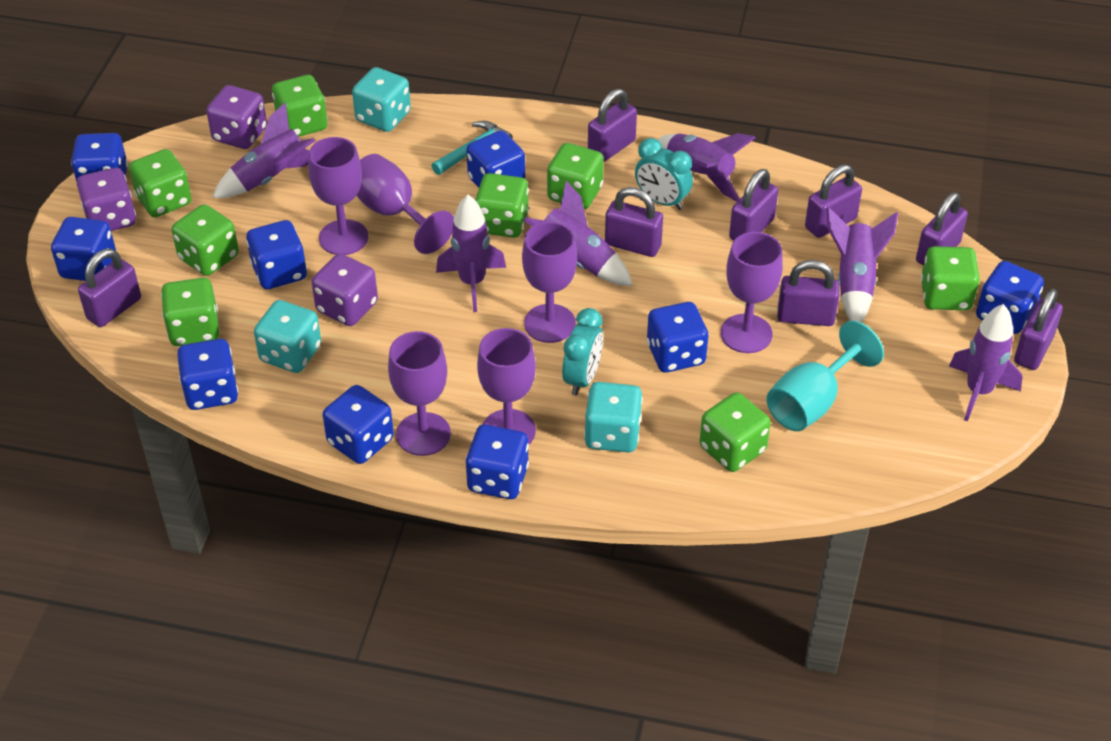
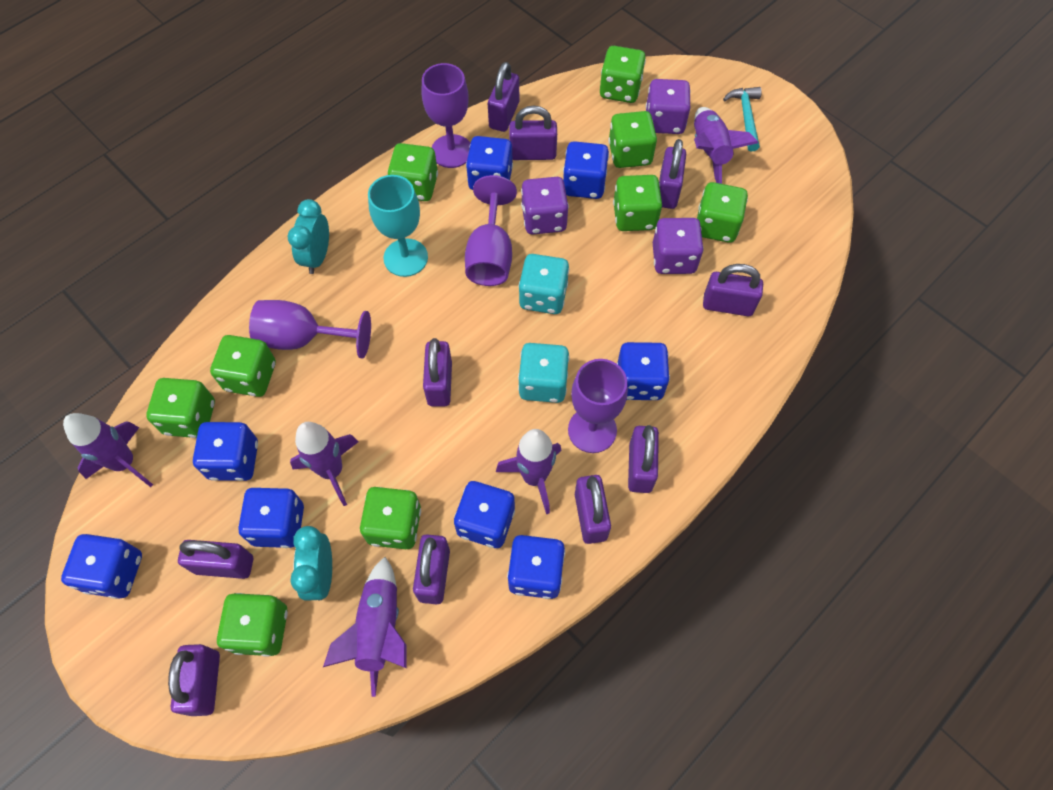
blue dice: [51,217,116,281] [71,133,128,183] [177,339,238,410] [246,220,307,289] [323,385,394,464] [465,425,529,499] [466,131,525,188] [647,302,708,373] [976,261,1044,334] = 9 -> [61,534,142,599] [193,422,258,481] [238,487,304,548] [454,481,515,548] [466,136,513,190] [507,535,565,599] [563,141,609,199] [617,342,670,400] = 8
green dice: [129,149,192,217] [161,278,219,346] [172,204,239,276] [272,75,328,137] [475,173,529,238] [547,143,604,209] [699,392,771,472] [921,246,980,310] = 8 -> [146,378,215,438] [210,335,276,397] [217,593,288,657] [360,487,421,549] [388,143,438,201] [600,46,646,103] [609,111,657,168] [613,175,662,231] [697,182,748,243] = 9
purple goblet: [308,137,368,255] [357,154,454,254] [388,331,451,456] [477,328,536,444] [522,222,577,343] [721,232,783,353] = 6 -> [249,300,371,359] [421,63,471,168] [465,175,517,286] [568,359,628,453] = 4
purple padlock: [78,249,141,327] [588,89,637,162] [605,187,663,257] [729,169,778,240] [777,260,840,326] [805,164,862,238] [916,192,968,265] [1014,288,1063,370] = 8 -> [168,644,220,716] [178,540,253,579] [413,535,450,604] [423,338,452,406] [488,62,519,132] [509,106,557,160] [575,475,611,544] [628,425,659,493] [659,139,686,209] [703,264,763,316] = 10
purple rocket: [212,102,315,198] [436,195,506,312] [524,181,633,286] [657,133,756,202] [826,207,898,322] [949,304,1022,422] = 6 -> [63,413,153,487] [290,422,358,506] [323,557,406,697] [496,429,561,514] [694,107,758,184] = 5
turquoise dice: [254,300,321,373] [352,67,411,132] [584,382,643,452] = 3 -> [518,343,570,403] [519,254,569,314] = 2

